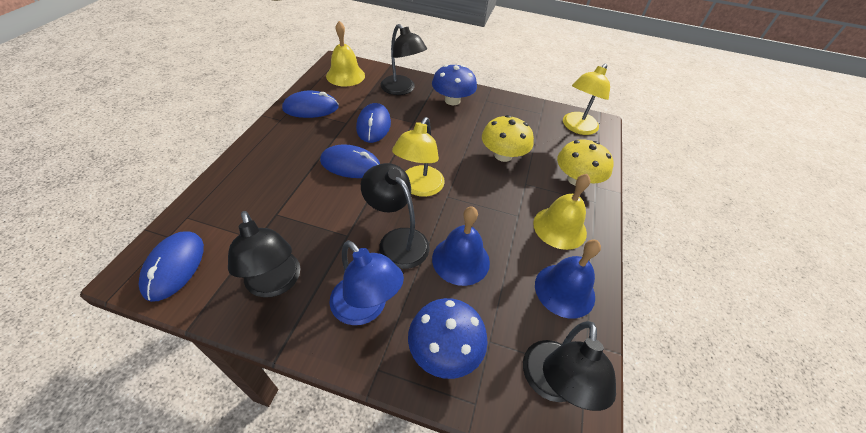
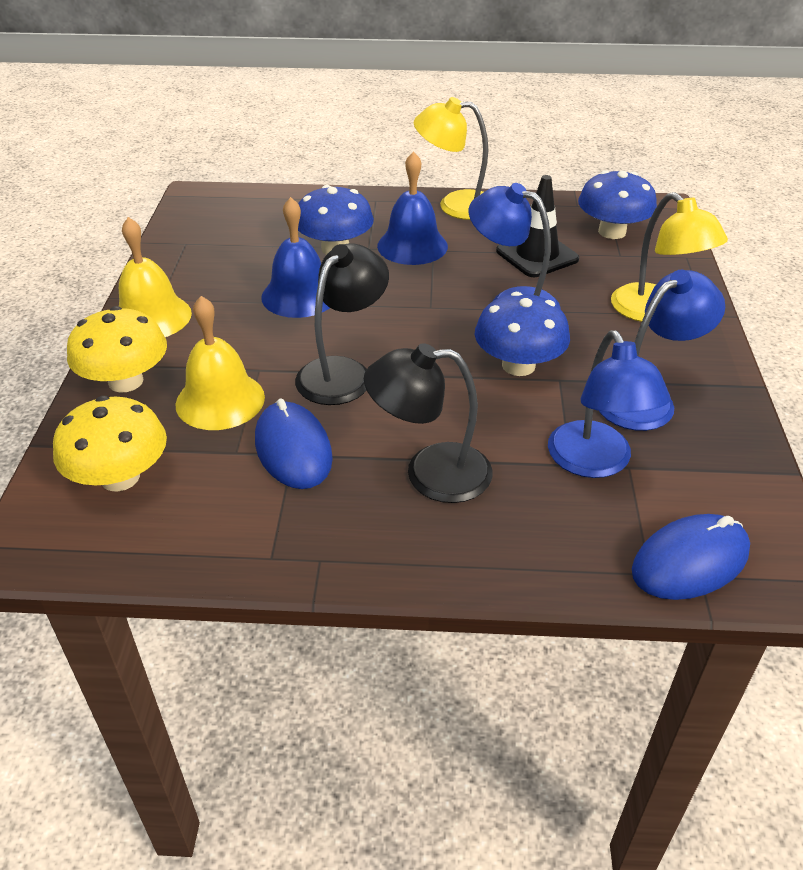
black lamp: [228,211,300,297] [361,163,430,269] [380,24,427,95] [523,321,616,411] = 4 -> [295,243,389,405] [364,343,493,503] = 2
black traffic cone: none = 0 -> [496,175,579,277] = 1
blue lamp: [329,240,404,325] = 1 -> [469,183,561,308] [548,330,671,478] [599,270,725,431] = 3
blue mouse: [139,231,204,302] [282,91,339,118] [320,144,380,178] [356,103,391,143] = 4 -> [255,399,333,489] [632,514,750,600] = 2
blue mushroom: [408,298,488,379] [432,64,477,105] = 2 -> [298,185,374,255] [475,292,570,376] [578,170,657,239] = 3

